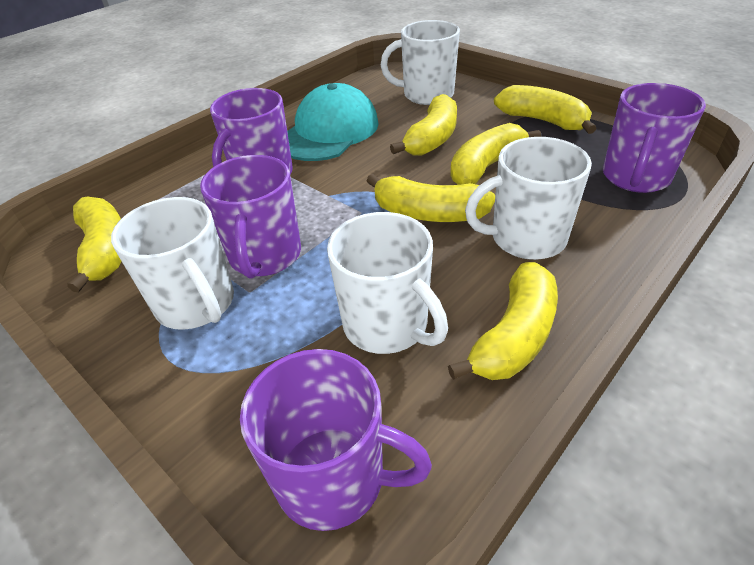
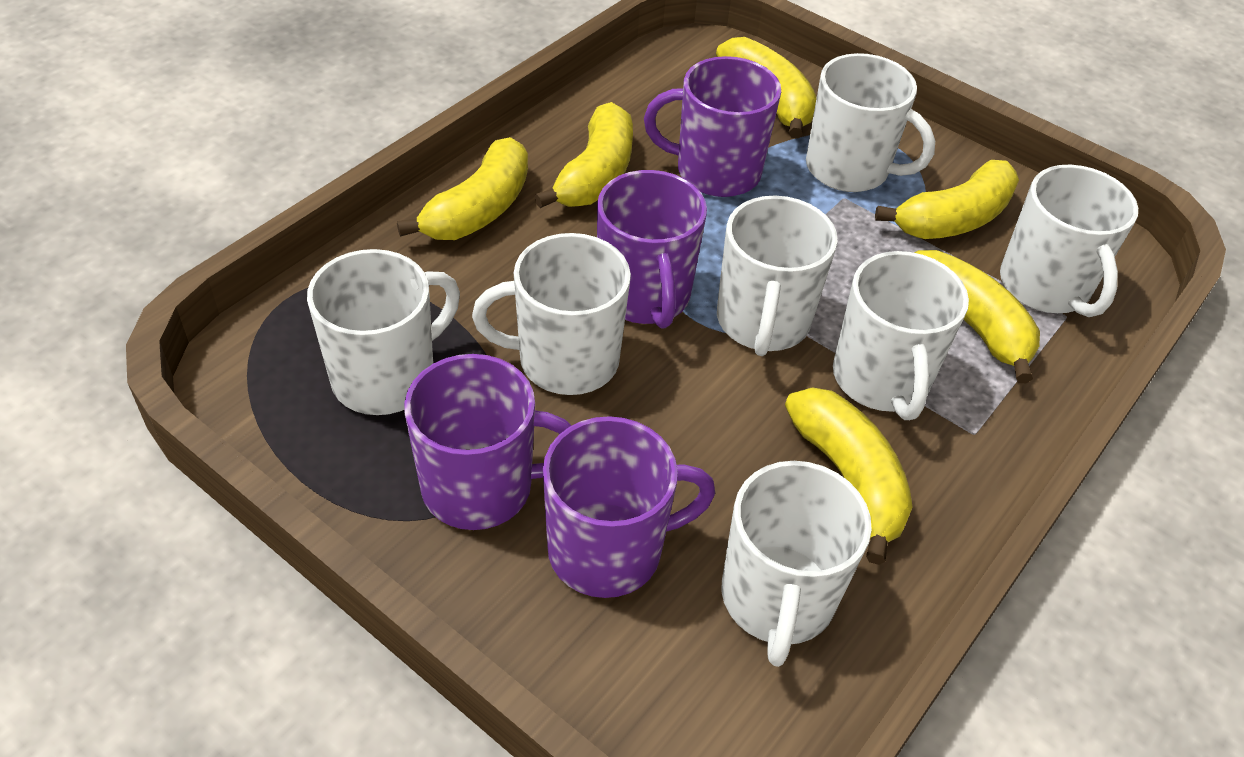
turquoise cap: [287,83,379,161] = 1 -> none = 0
white mug: [111,197,234,330] [327,212,448,354] [381,20,460,105] [465,137,592,260] = 4 -> [307,249,460,415] [472,233,631,395] [717,196,838,356] [721,461,872,667] [806,53,935,192] [833,251,969,420] [1000,165,1138,317] = 7

